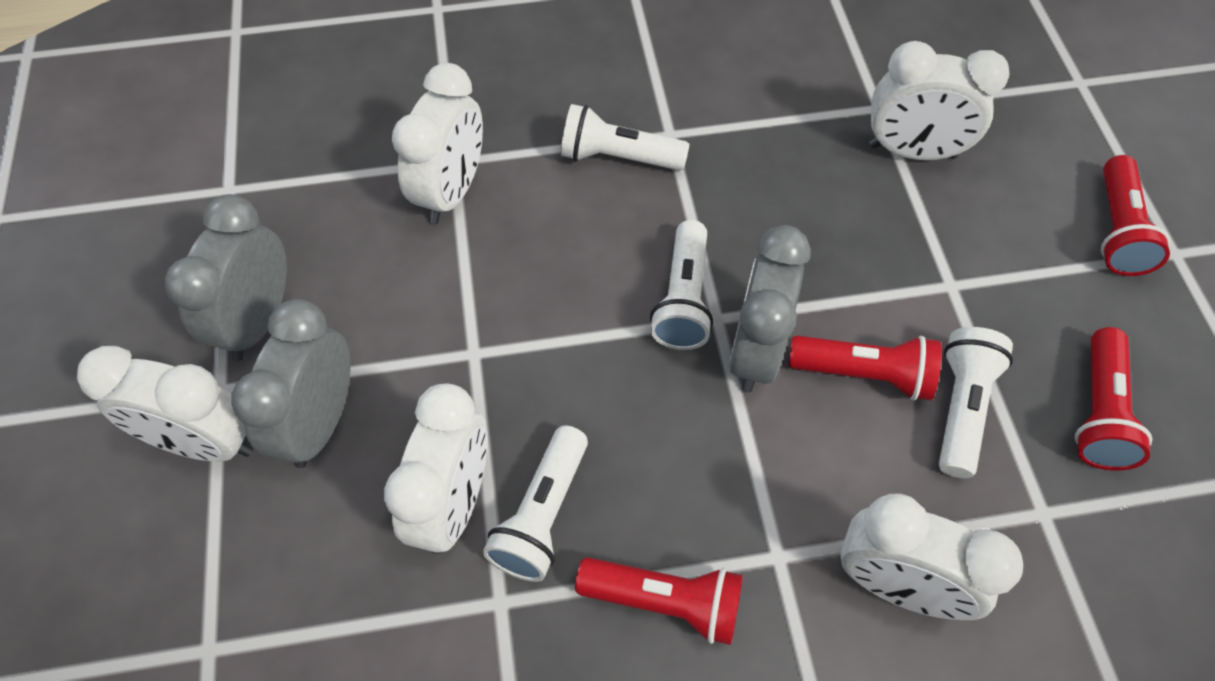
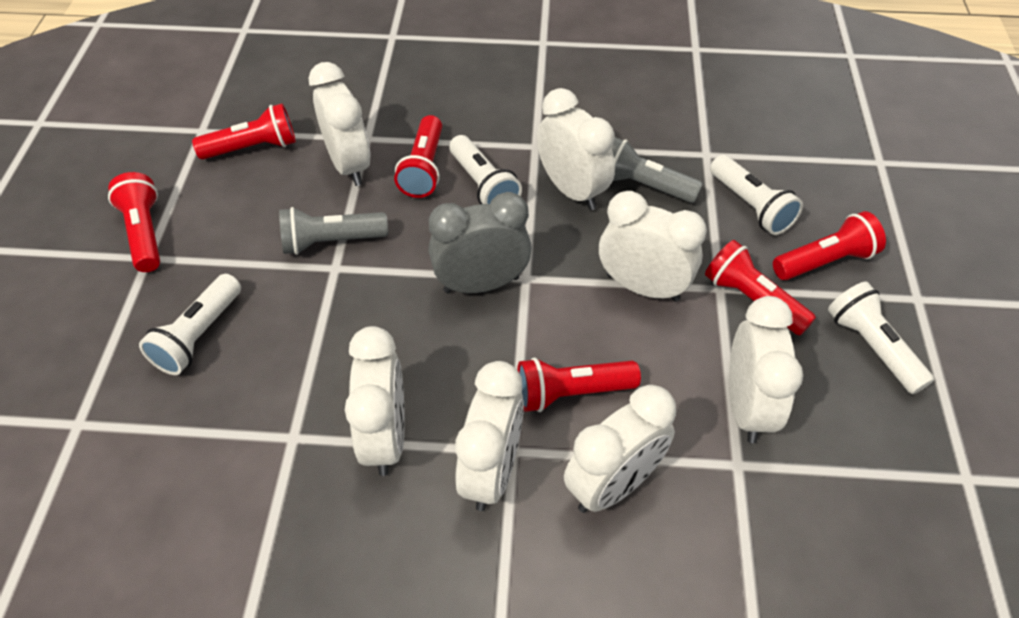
grey clock: [165,194,287,361] [232,299,351,468] [729,225,811,392] = 3 -> [429,192,532,293] = 1
grey flashlight: none = 0 -> [279,207,388,255] [611,137,703,203] = 2
red flashlight: [575,557,743,645] [789,336,942,401] [1075,327,1153,471] [1101,155,1170,276] = 4 -> [108,172,160,272] [192,103,296,160] [394,115,442,198] [517,358,641,412] [705,240,816,336] [773,211,886,280] = 6
white clock: [77,346,253,461] [384,383,487,554] [392,63,483,224] [840,493,1023,620] [869,41,1009,160] = 5 -> [309,62,370,186] [345,326,405,476] [455,361,524,511] [537,88,615,210] [564,385,676,513] [599,191,707,302] [729,296,803,443] = 7

